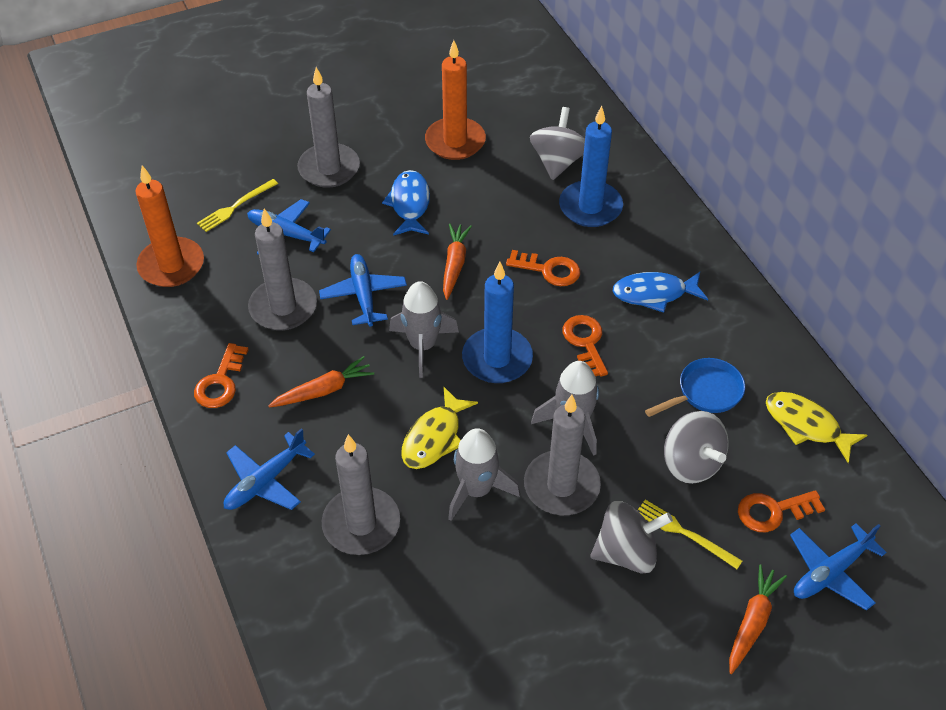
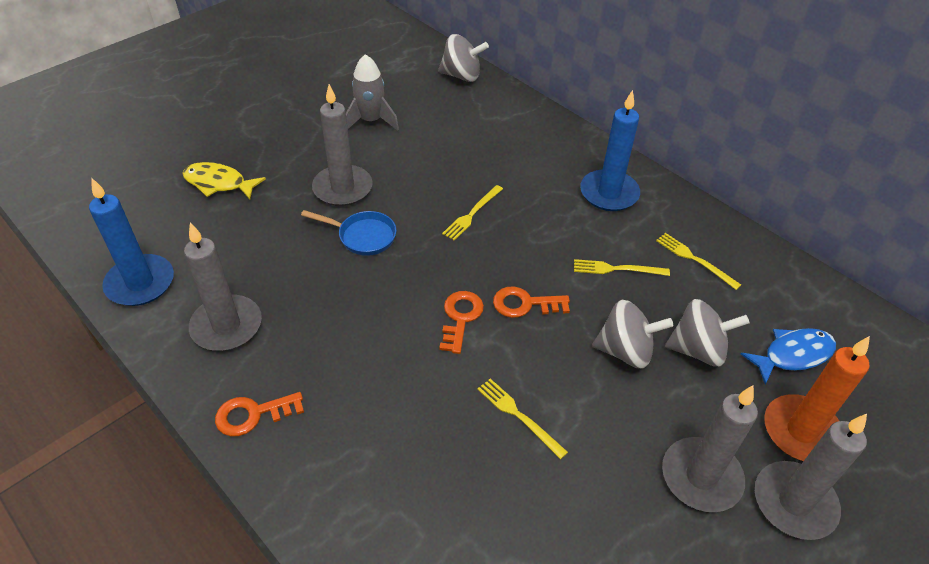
blue fish: [382,170,430,236] [613,272,708,313] = 2 -> [741,328,836,384] = 1
blue plane: [224,428,315,510] [247,199,331,255] [319,254,407,327] [790,524,887,611] = 4 -> none = 0
grey rocket: [389,281,459,378] [448,428,520,521] [531,361,599,456] = 3 -> [346,54,399,131] = 1
orange candle: [135,166,204,287] [425,40,486,160] = 2 -> [764,336,870,461] = 1
orange carrot: [268,356,374,408] [443,224,472,300] [729,564,787,674] = 3 -> none = 0
orange key: [194,343,249,408] [506,250,580,286] [563,315,608,377] [738,490,825,532] = 4 -> [215,392,304,436] [439,291,484,354] [493,286,570,318] = 3
yellow fish: [401,386,478,469] [766,392,867,463] = 2 -> [182,162,266,200] = 1
yellow fork: [197,179,278,232] [638,500,742,569] = 2 -> [442,185,503,241] [477,379,568,459] [574,259,670,276] [656,233,741,290] = 4

